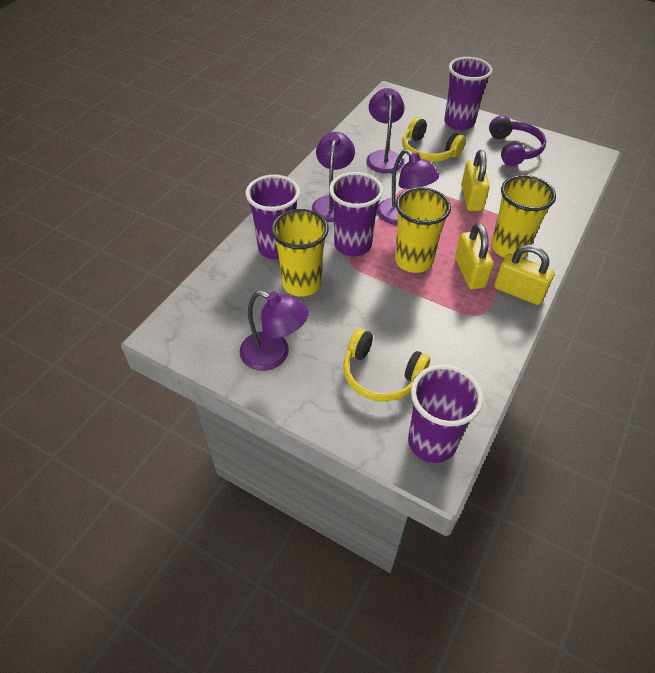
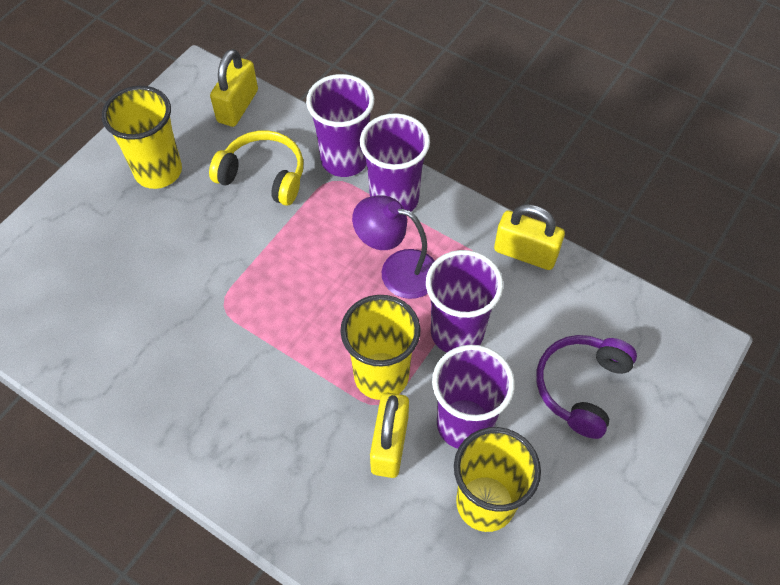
purple lamp: [240,291,309,371] [312,132,355,222] [366,88,405,173] [377,149,439,225] = 4 -> [352,195,435,299] = 1
yellow headphones: [343,328,430,402] [402,117,466,162] = 2 -> [209,130,303,206] = 1

